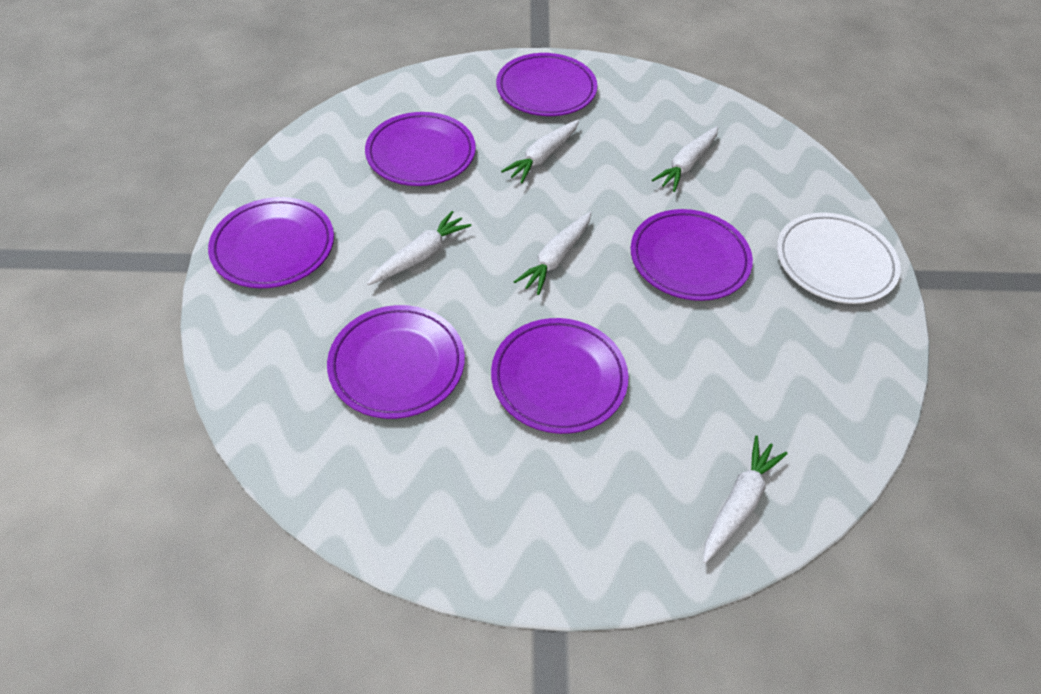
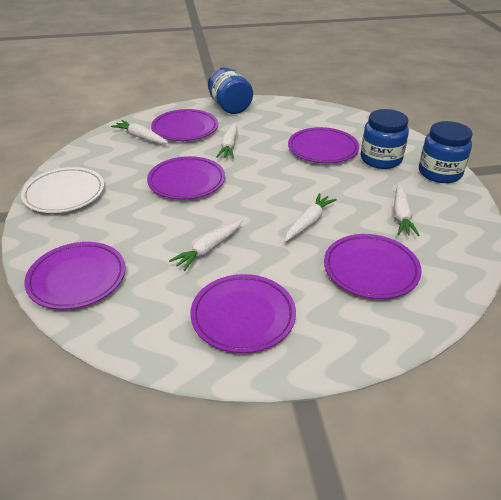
blue jar: none = 0 -> [208,67,253,114] [361,109,409,169] [419,121,473,183] = 3

